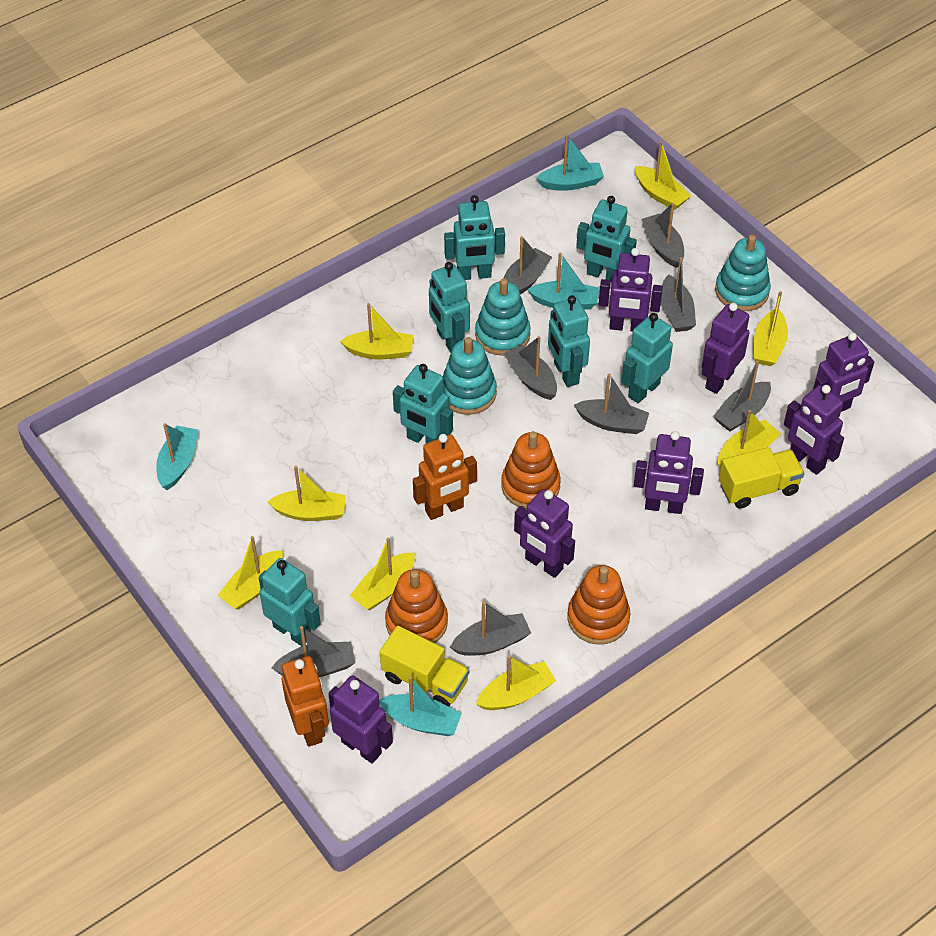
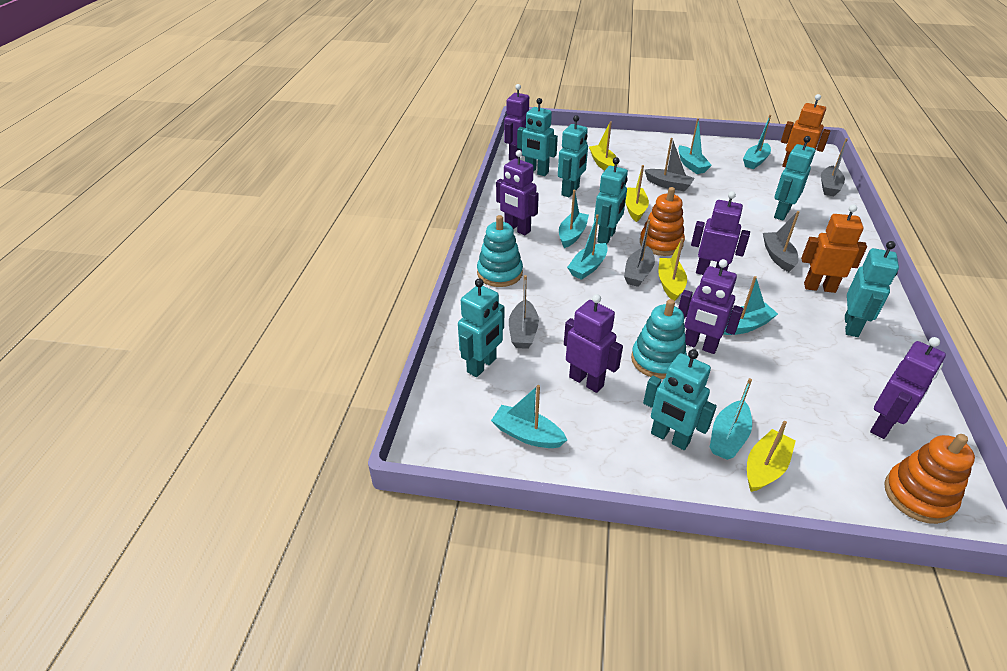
grey boat: [272,626,356,677] [450,601,531,656] [504,236,552,294] [504,336,557,400] [574,374,649,434] [641,203,684,268] [661,257,696,332] [713,361,771,432] = 8 -> [509,275,539,349] [624,220,655,287] [645,138,695,192] [763,211,799,272] [821,138,848,196] = 5
orange stacking toy: [385,569,448,643] [501,431,561,509] [568,565,630,645] = 3 -> [640,187,685,256] [884,434,975,524] = 2
purple robot: [328,675,393,764] [514,489,575,578] [598,248,663,332] [634,431,704,514] [702,303,750,394] [784,385,844,475] [813,332,874,412] = 7 -> [496,150,539,235] [504,84,529,161] [564,294,623,393] [678,259,743,354] [691,191,750,275] [870,337,946,439] = 6
turquoise boat: [156,423,198,490] [379,676,462,736] [527,253,599,310] [536,134,604,191] = 4 -> [491,385,567,448] [559,190,589,248] [567,214,608,280] [678,118,712,174] [710,378,752,460] [723,276,778,335] [743,115,771,169] = 7
turquoise stacking toy: [443,337,497,415] [475,278,531,356] [715,235,771,311] = 3 -> [477,215,523,287] [631,299,687,379] = 2
yellow boat: [218,536,283,610] [267,466,346,521] [340,303,413,359] [350,538,415,610] [476,655,556,710] [635,141,691,210] [718,410,781,468] [754,291,788,366] = 8 -> [589,121,616,171] [625,165,649,222] [658,238,687,301] [747,421,796,492] = 4
yellow truck: [380,626,469,706] [719,447,804,509] = 2 -> none = 0

